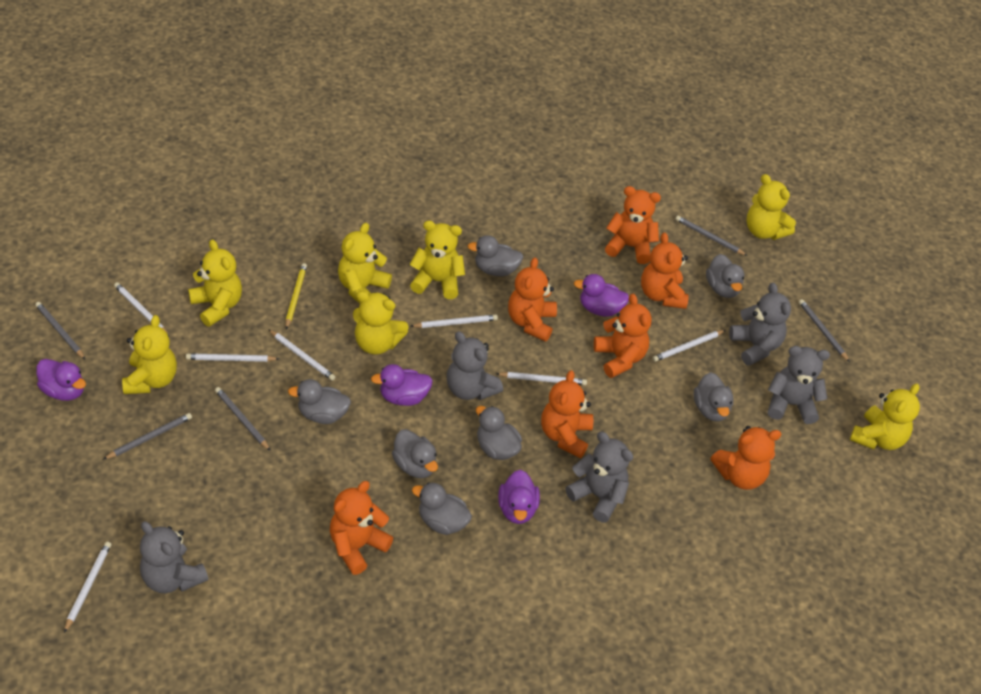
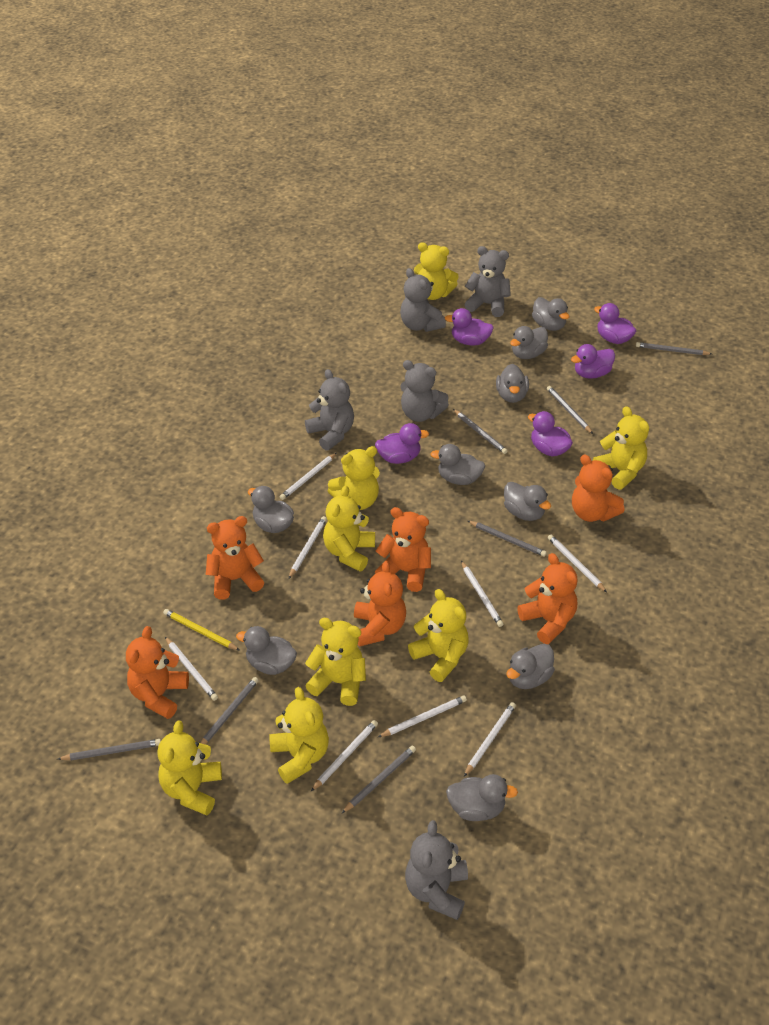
grey duck: [288,379,351,424] [392,429,438,478] [412,482,472,535] [468,235,523,276] [476,406,522,460] [694,372,733,422] [706,254,744,298] = 7 -> [236,626,297,675] [248,486,294,533] [430,444,485,485] [446,774,518,821] [496,364,529,403] [504,482,551,521] [506,644,555,689] [510,326,548,359] [532,297,569,331] = 9
grey pencil: [35,302,85,359] [103,413,192,460] [215,387,270,451] [676,216,748,256] [799,299,850,362] = 5 -> [58,739,161,760] [200,677,259,744] [341,746,416,814] [453,409,507,454] [468,521,547,557] [547,386,593,434] [636,342,712,355] = 7
orange teddy bear: [330,481,393,575] [508,258,557,342] [541,370,593,458] [594,294,651,378] [605,186,661,264] [641,233,689,309] [710,426,781,490] = 7 -> [126,626,189,719] [206,516,264,600] [354,561,406,647] [375,507,431,592] [517,553,578,644] [572,454,625,522] = 6
purple duck: [36,359,86,401] [371,364,433,406] [498,470,540,524] [574,274,629,317] = 4 -> [375,423,429,464] [445,308,494,346] [528,411,573,456] [571,344,615,379] [594,303,636,344] = 5
white pencil: [64,542,111,633] [114,282,169,336] [186,353,279,362] [268,329,335,381] [411,315,498,328] [496,372,587,385] [652,330,725,362] = 7 -> [165,637,218,701] [280,453,337,500] [289,516,327,579] [311,720,378,791] [378,695,467,737] [461,561,503,627] [464,702,516,777] [548,535,607,592] = 8
yellow teddy bear: [122,315,177,394] [188,239,242,327] [338,223,392,304] [353,291,409,355] [410,221,465,299] [746,174,796,240] [850,384,920,450] = 7 -> [157,720,222,815] [269,687,329,784] [305,618,366,706] [323,485,375,571] [328,446,380,510] [408,589,469,682] [414,242,459,300] [593,406,649,490] = 8

